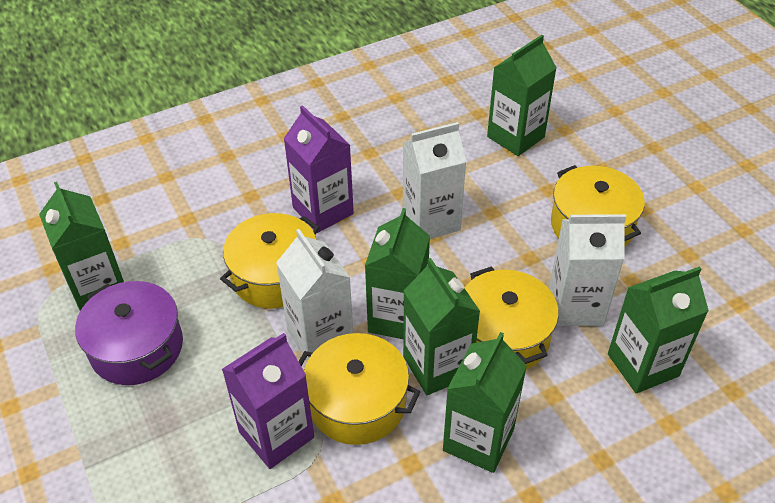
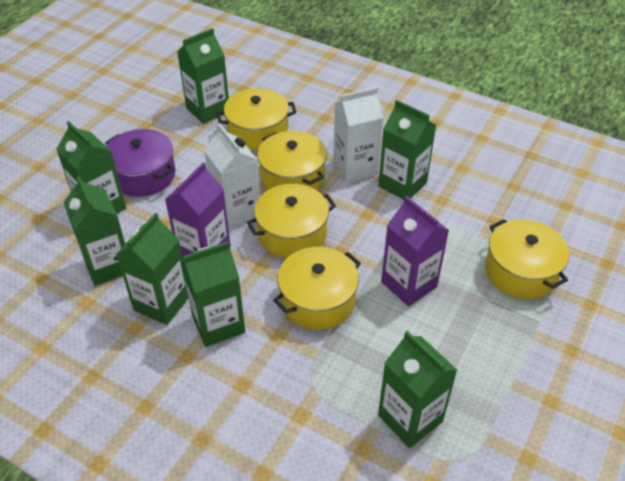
green carton: [39,182,124,311] [365,208,430,339] [403,258,480,395] [443,332,527,473] [487,35,557,156] [608,266,709,394] = 6 -> [56,121,126,214] [63,176,125,286] [116,213,188,325] [177,28,229,124] [181,242,245,347] [378,100,436,200] [378,331,457,448] = 7
white carton: [276,229,353,361] [403,122,467,239] [549,214,626,326] = 3 -> [204,124,260,230] [333,87,384,183] = 2
yellow pot: [220,213,320,309] [298,333,420,445] [465,266,559,369] [551,165,645,247] = 4 -> [217,88,297,151] [247,184,336,258] [257,131,327,190] [273,247,361,330] [485,219,569,299] = 5

